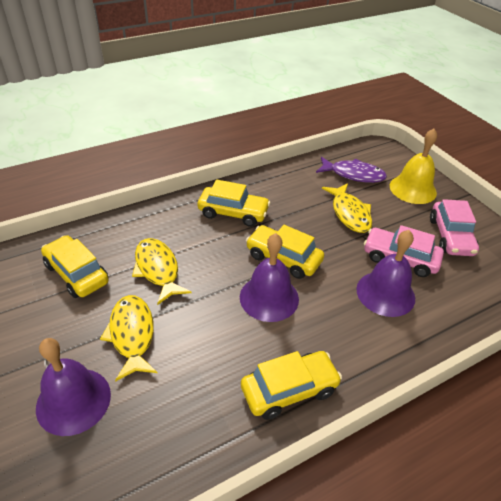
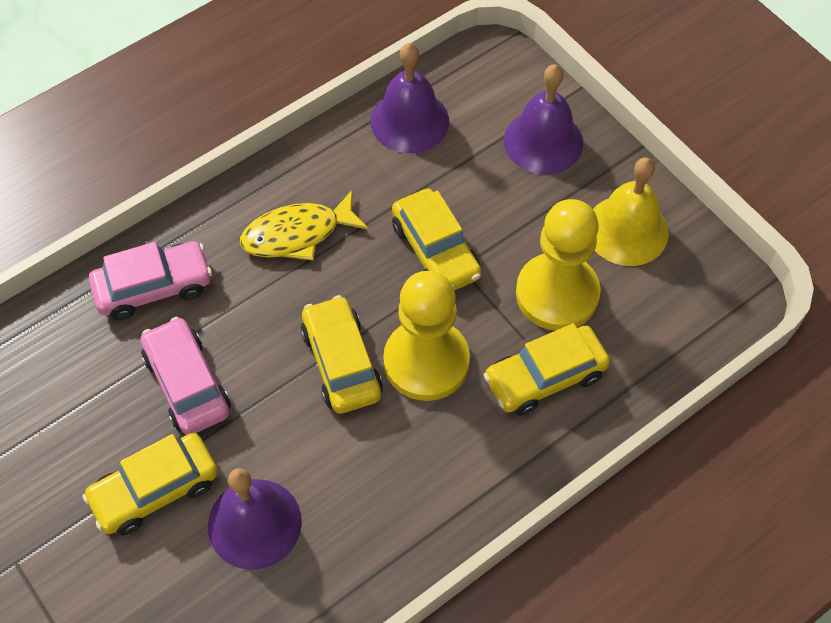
purple fish: [316,157,387,183] = 1 -> none = 0
yellow fish: [100,295,157,382] [132,238,192,305] [322,183,372,233] = 3 -> [240,190,369,261] = 1
yellow pawn: none = 0 -> [383,271,470,401] [516,199,601,331] = 2

